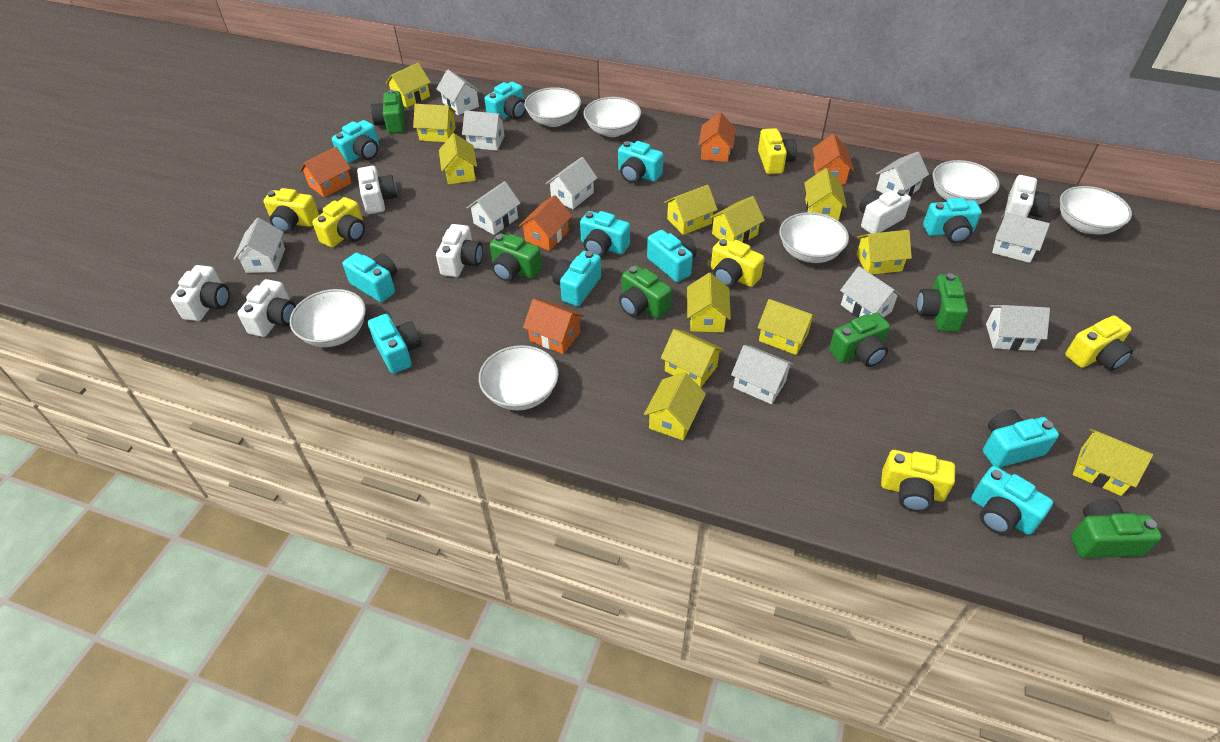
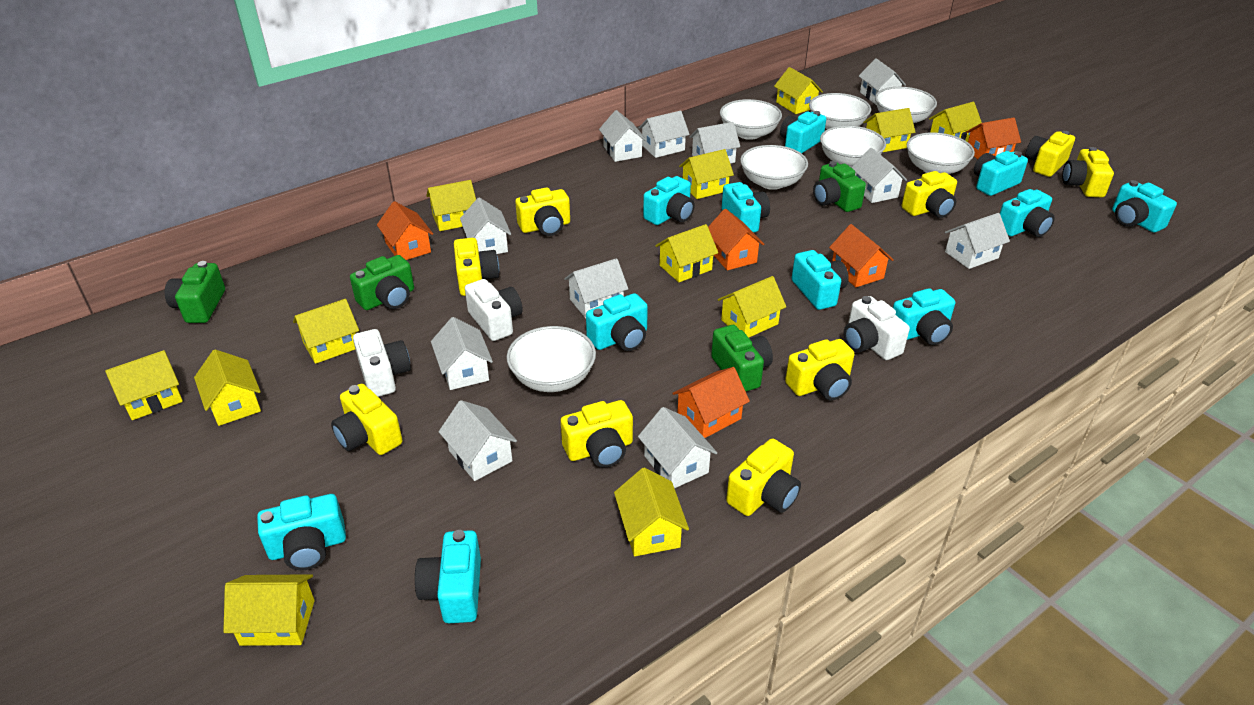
green camera: [371,90,405,134] [490,233,542,281] [619,265,672,319] [829,313,890,367] [917,273,968,332] [1071,499,1162,558] = 6 -> [165,261,225,323] [350,255,414,310] [711,325,773,391] [813,161,866,212] = 4
white camera: [171,265,230,321] [238,279,296,337] [357,166,397,214] [436,224,483,277] [859,189,911,234] [1005,175,1050,217] = 6 -> [353,329,411,397] [465,279,523,341] [844,296,910,360] = 3
white house: [234,218,285,273] [436,70,481,115] [462,110,505,151] [467,181,521,235] [546,157,597,209] [731,345,794,404] [840,266,902,318] [876,152,929,196] [986,305,1050,351] [992,212,1050,263] = 10 -> [431,317,493,390] [439,400,517,481] [460,197,511,254] [564,258,628,318] [599,110,646,162] [638,407,717,488] [639,111,690,158] [689,122,740,164] [851,148,907,203] [859,58,906,105] [945,213,1010,269] = 11
yellow camera: [263,188,319,233] [312,197,365,248] [711,238,765,287] [758,128,797,174] [881,450,955,512] [1065,315,1133,371] = 6 -> [331,384,402,455] [454,238,499,296] [515,187,570,236] [561,400,633,468] [726,439,801,516] [785,339,854,400] [902,171,957,218] [1025,131,1075,177] [1062,147,1114,197] = 9

